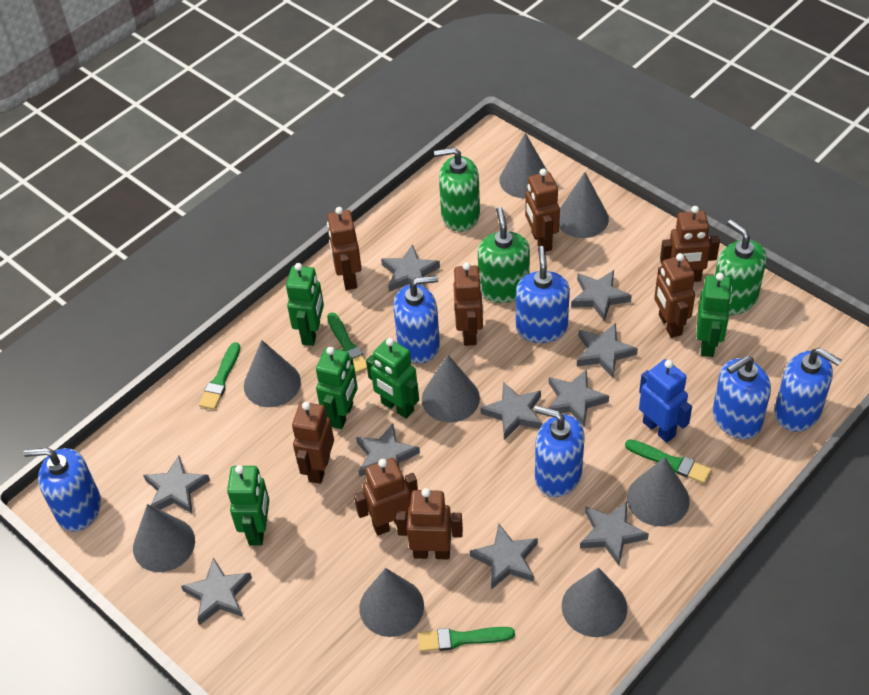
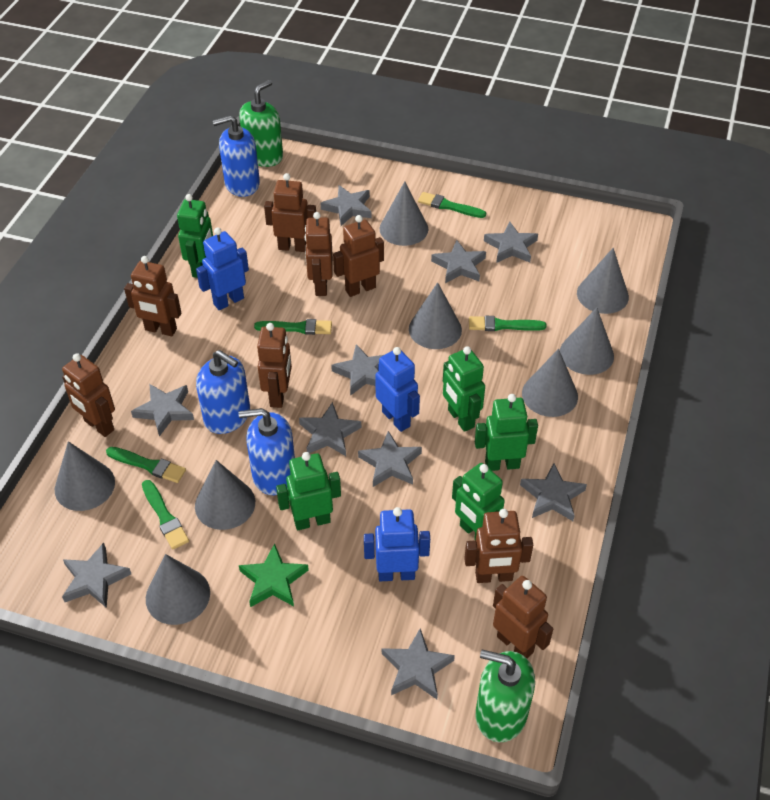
blue robot: [639,359,692,443] = 1 -> [196,227,249,310] [364,507,430,581] [375,347,420,432] = 3
blue soap dispenser: [23,448,101,532] [393,275,440,363] [516,246,570,343] [534,406,585,497] [713,356,771,439] [775,348,841,432] = 6 -> [196,350,250,434] [212,115,260,197] [238,408,295,495] = 3
green brush: [199,342,240,410] [327,312,367,374] [418,627,515,652] [625,439,712,484] = 4 -> [106,447,186,483] [142,480,189,549] [254,319,332,335] [418,192,486,218] [469,316,547,331] = 5
green soap dispenser: [434,147,480,232] [478,207,530,303] [715,220,767,315] = 3 -> [239,80,283,167] [476,650,535,742] = 2
green star: none = 0 -> [239,543,309,607] = 1

